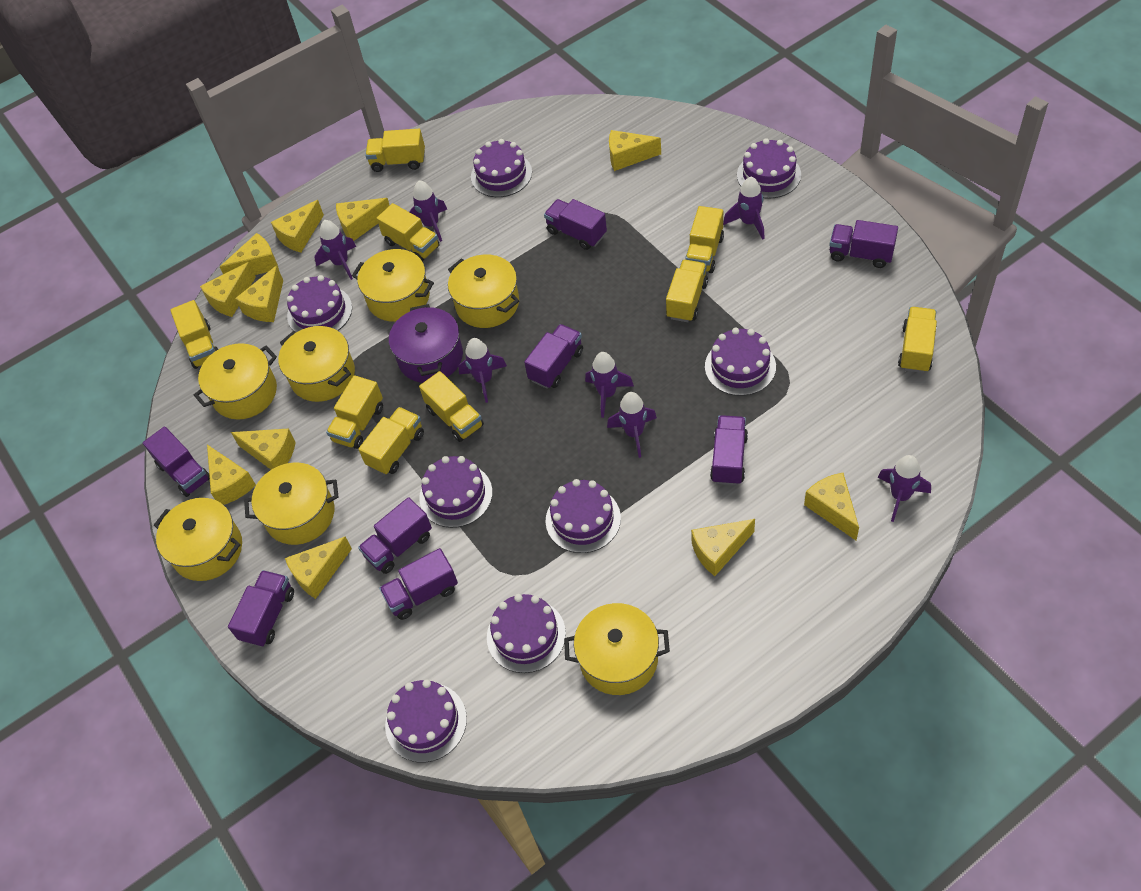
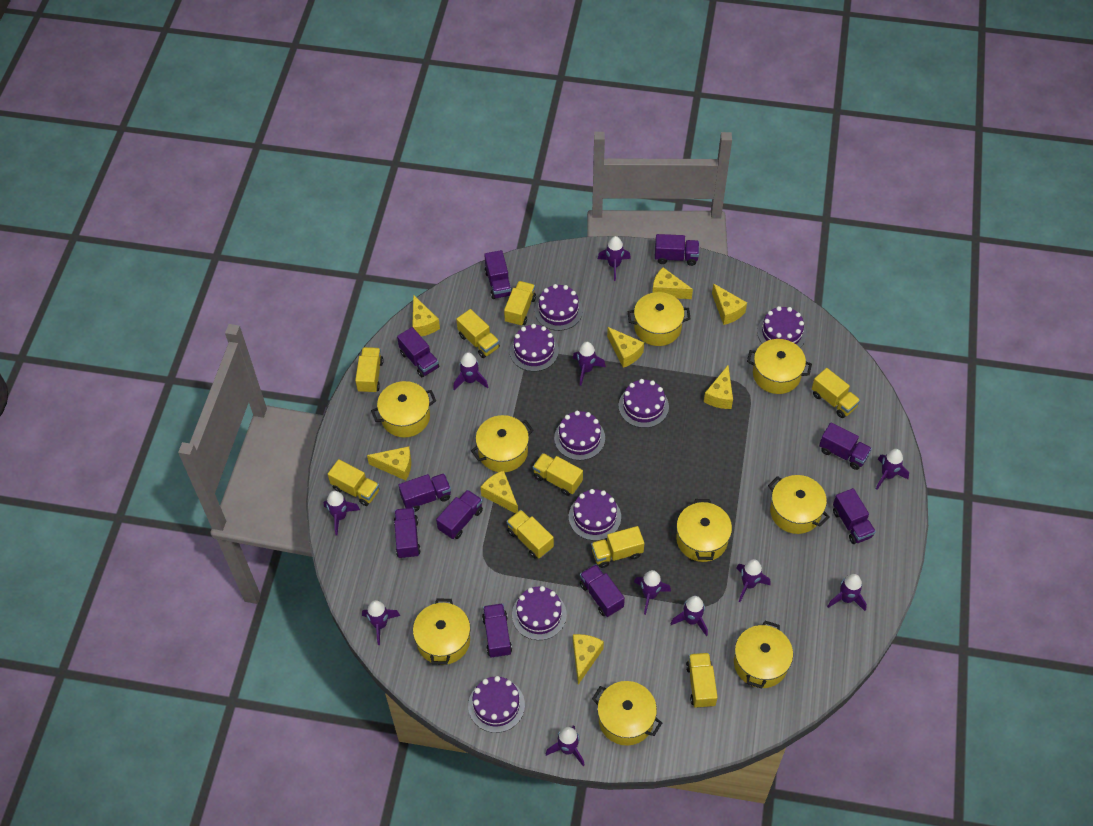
purple pot: [389,304,463,383] = 1 -> none = 0
purple rocket: [315,220,356,280] [409,180,447,242] [458,338,507,403] [585,352,634,418] [607,392,657,458] [723,177,765,240] [878,455,931,522] = 7 -> [324,491,360,536] [362,600,400,645] [453,352,488,390] [546,726,585,766] [573,342,606,386] [598,236,631,281] [634,570,671,615] [670,596,708,636] [736,559,771,602] [827,574,867,611] [876,449,909,490] = 11
purple truck: [143,426,210,497] [228,570,294,647] [358,497,432,574] [379,548,458,620] [524,324,583,389] [544,199,607,250] [710,415,748,485] [829,220,898,268] = 8 -> [394,508,421,559] [397,327,439,377] [399,473,451,512] [436,490,483,539] [482,603,512,658] [484,250,512,299] [580,564,625,617] [655,234,699,266] [819,422,872,470] [833,488,876,544] = 10
yellow cheese: [200,262,256,317] [207,445,256,505] [220,233,279,275] [231,428,296,470] [235,266,283,322] [271,200,324,252] [285,536,352,599] [336,198,390,241] [609,130,661,171] [691,519,755,576] [804,473,859,540] = 11 -> [367,446,411,480] [412,295,440,336] [481,470,518,513] [573,634,604,685] [607,327,644,368] [652,267,693,299] [704,366,733,409] [712,283,747,325] = 8
yellow pot: [154,498,242,581] [194,343,277,420] [244,462,339,545] [278,326,355,402] [352,249,434,322] [448,255,519,328] [564,603,670,695] = 7 -> [371,381,436,438] [413,598,470,665] [471,415,534,472] [592,681,662,746] [628,292,691,346] [676,499,732,562] [734,621,793,689] [747,339,812,394] [768,475,830,534] = 9

